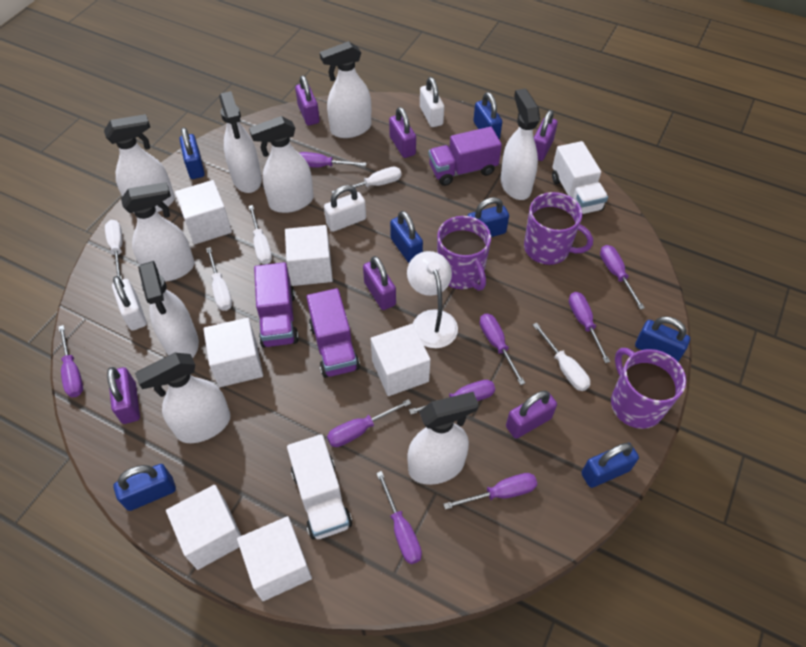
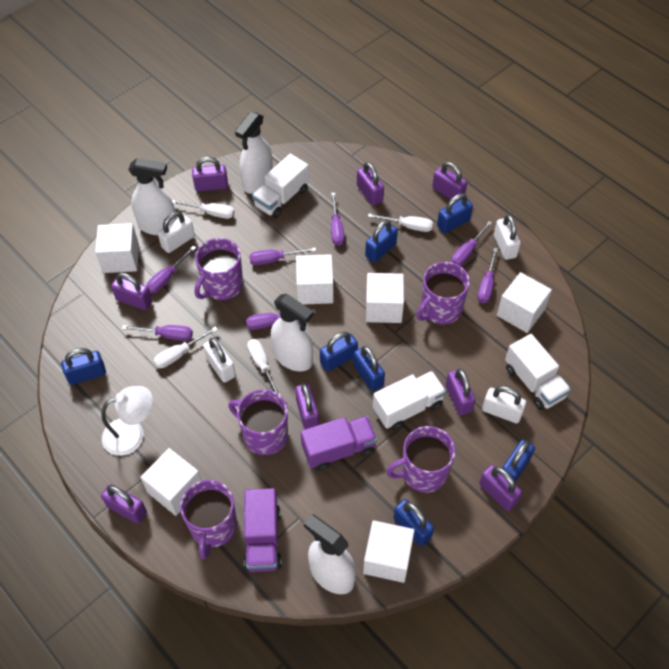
purple mug: [437,216,491,291] [524,192,593,265] [611,348,686,429] = 3 -> [180,480,237,559] [194,238,243,300] [228,389,288,455] [386,426,455,493] [416,262,470,325] = 5
purple padlock: [107,367,140,424] [295,75,320,126] [363,256,396,310] [389,107,416,158] [506,390,557,439] [534,110,558,161] = 6 -> [101,484,147,524] [111,273,152,310] [192,157,228,191] [295,383,319,429] [357,162,384,206] [432,162,467,202] [446,369,475,415] [479,465,522,511] = 8
purple screwdriver: [58,325,83,397] [299,152,367,167] [327,399,411,447] [376,471,422,564] [409,380,495,414] [443,473,537,510] [480,314,525,385] [569,292,610,363] [600,245,645,310] = 9 -> [122,325,193,341] [146,246,196,293] [246,309,316,330] [249,247,316,265] [331,193,344,246] [451,221,492,266] [478,248,498,303] = 7
purple truck: [254,262,299,348] [307,288,360,378] [428,127,502,186] = 3 -> [244,488,282,572] [301,416,377,471] = 2
white padlock: [112,276,147,331] [324,185,366,232] [420,77,444,127] = 3 -> [158,211,195,253] [203,338,236,383] [482,386,526,423] [494,215,521,260] = 4
white screwdriver: [105,220,123,280] [206,247,232,311] [248,205,272,265] [332,167,401,194] [533,323,590,391] = 5 -> [153,327,218,368] [172,200,235,219] [247,339,281,396] [368,214,433,232] = 4
white spray bottle: [104,114,175,213] [121,182,195,282] [135,353,231,443] [138,261,199,358] [219,91,262,193] [249,116,314,213] [320,41,371,138] [407,392,478,485] [500,88,540,200] = 9 -> [128,158,177,235] [235,112,273,194] [271,294,314,371] [304,514,356,594] = 4
white truck: [287,434,352,540] [552,141,608,214] = 2 -> [252,154,309,218] [373,371,446,431] [505,334,571,411] = 3

